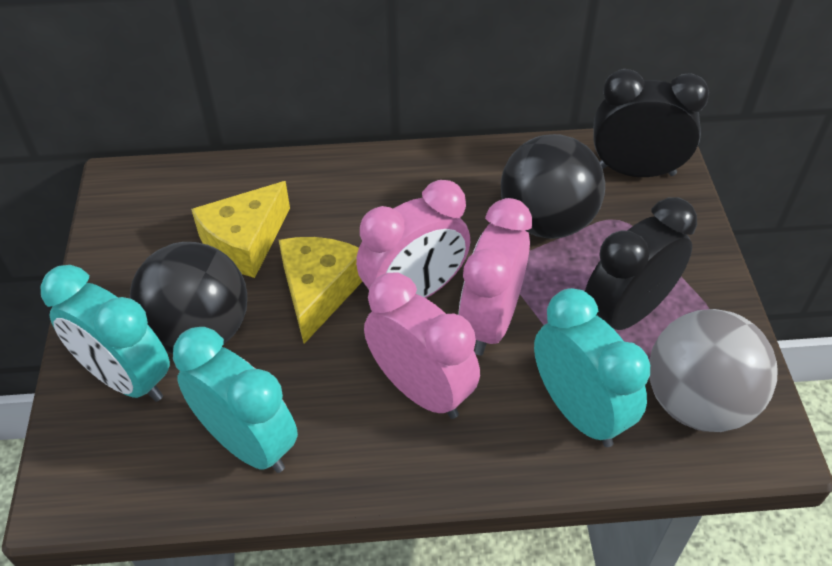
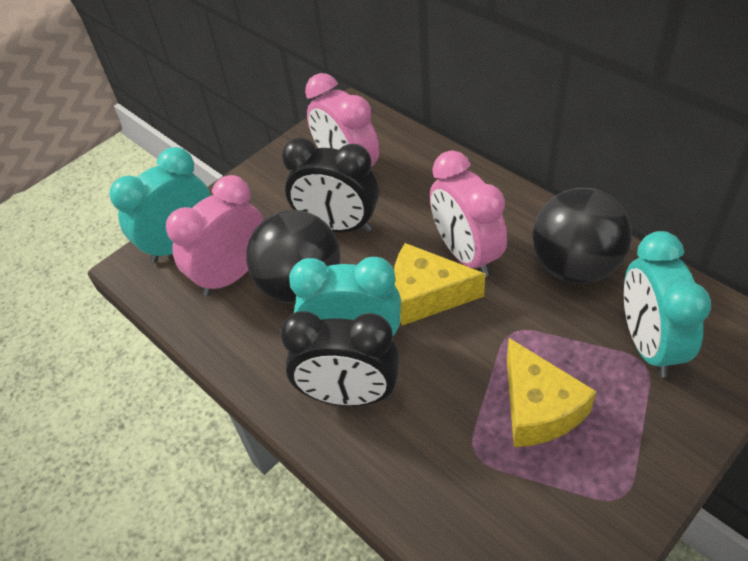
grey ball: [649,309,778,432] = 1 -> none = 0

